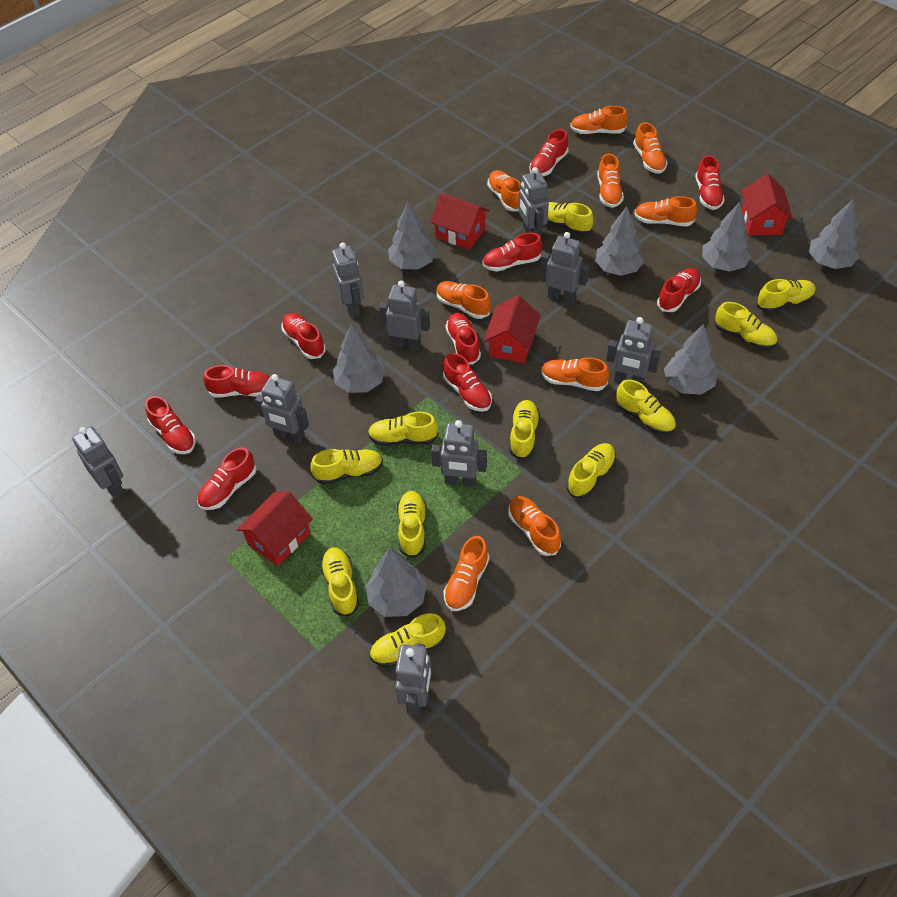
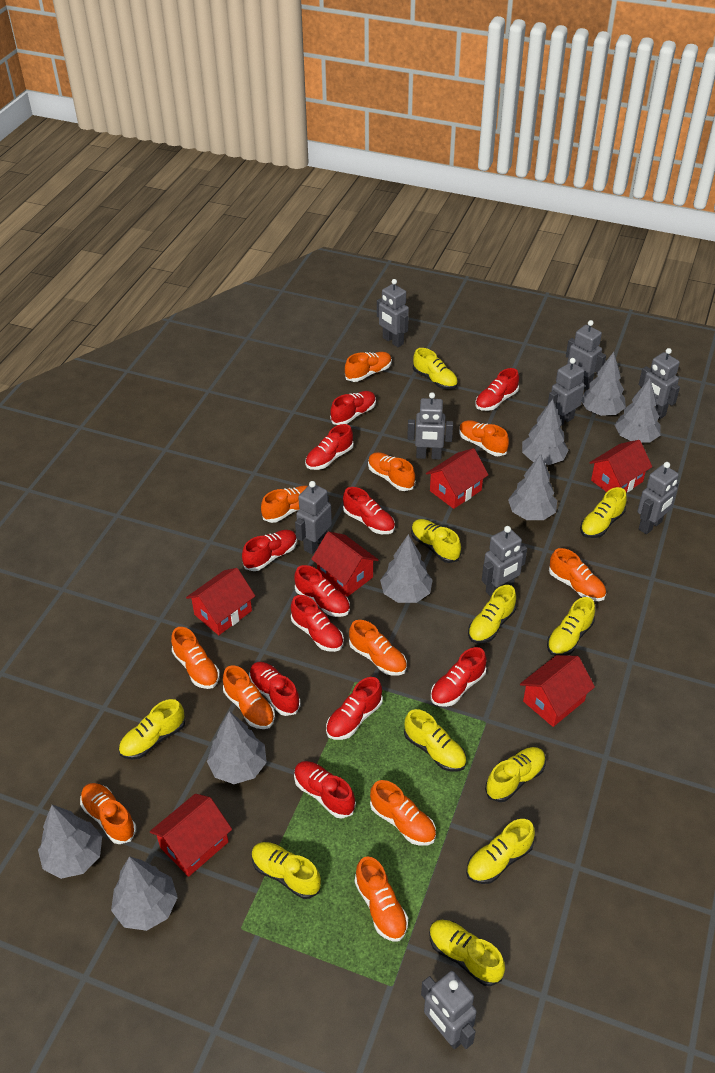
grey tree: [333,323,385,393] [366,548,427,617] [388,202,436,269] [595,206,644,276] [664,324,718,395] [702,202,752,272] [809,200,859,269] = 7 -> [38,805,102,879] [111,856,178,931] [207,711,267,784] [380,534,433,603] [508,454,557,520] [522,399,569,465] [582,352,626,416] [615,378,661,442] = 8
orange shoe: [436,281,491,319] [443,536,489,611] [487,170,521,211] [508,496,561,556] [541,357,609,391] [570,106,628,134] [597,153,624,208] [633,122,668,174] [634,196,697,227] = 9 -> [80,783,136,844] [171,627,220,689] [223,665,275,729] [261,486,308,523] [345,352,392,382] [349,620,407,676] [355,856,408,941] [368,452,415,491] [370,780,436,846] [459,420,509,456] [549,548,606,601] = 11
red house: [236,491,313,566] [430,193,490,250] [484,295,541,363] [741,174,793,235] = 4 -> [150,794,232,877] [186,568,255,635] [311,531,378,597] [426,448,488,509] [520,655,595,727] [589,440,652,493] = 6
red shoe: [145,396,196,454] [197,448,256,510] [203,365,270,398] [281,313,326,359] [443,353,492,412] [445,313,481,365] [482,233,542,272] [529,129,568,176] [657,268,701,312] [695,155,725,210] = 10 -> [242,530,297,571] [249,662,300,716] [291,595,344,652] [294,565,350,617] [294,761,356,819] [305,424,354,470] [326,677,383,740] [330,391,376,425] [343,487,395,534] [431,647,487,707] [475,368,519,411] = 11

